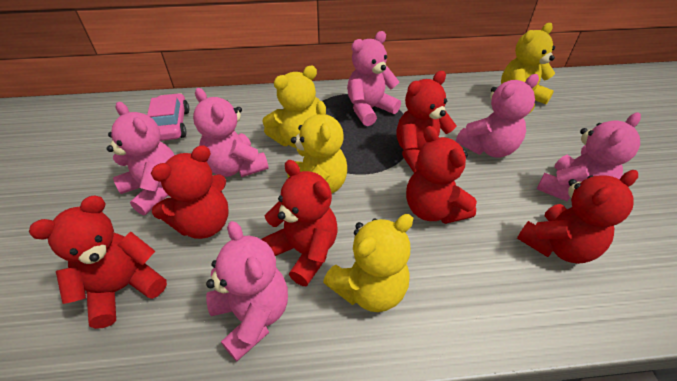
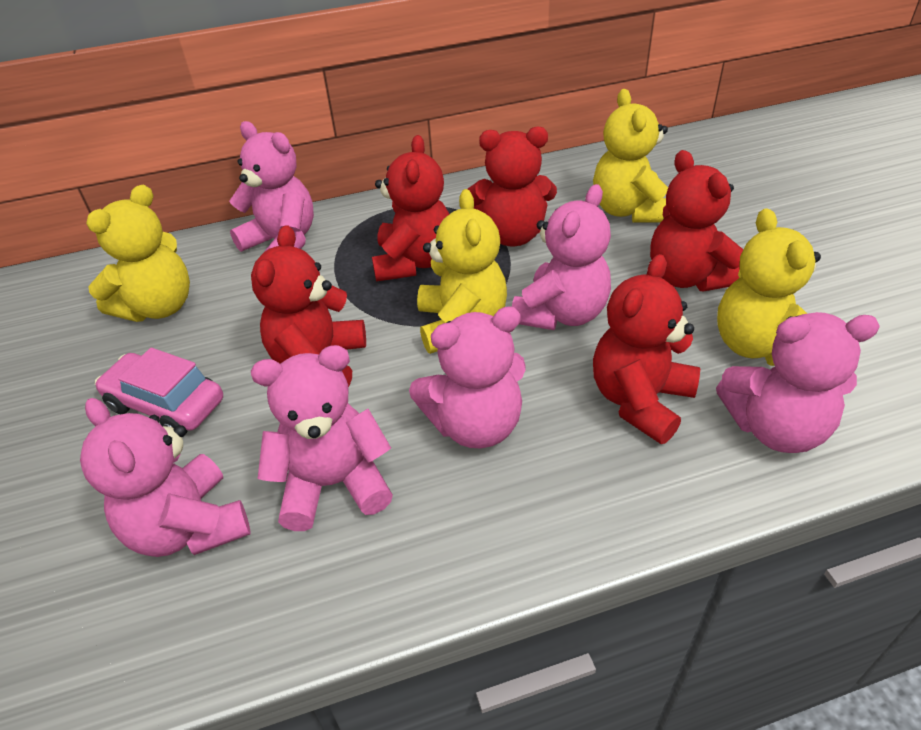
red teddy bear: [29,196,167,329] [151,145,228,239] [261,160,338,286] [396,71,457,173] [406,126,477,224] [517,170,638,264] = 6 -> [251,225,366,388] [372,135,449,282] [468,127,557,246] [593,254,700,444] [650,150,743,292] = 5

